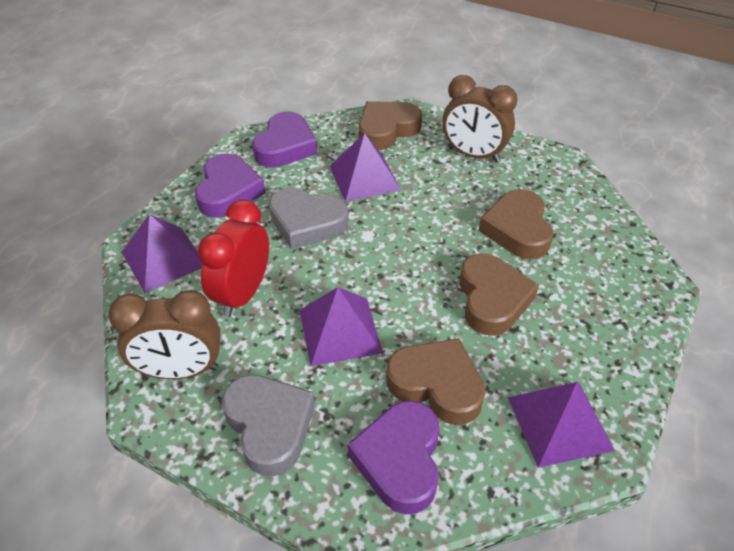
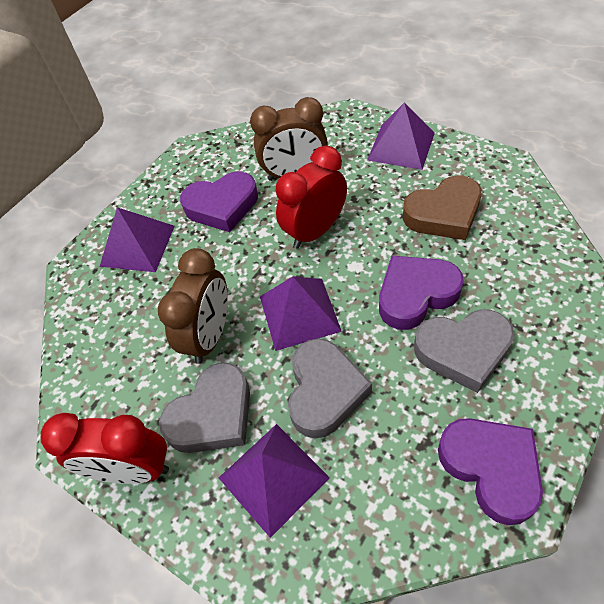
brown heart: [359,101,422,150] [386,338,486,425] [459,253,539,336] [479,189,553,260] = 4 -> [403,175,482,240] = 1
grey heart: [221,375,315,476] [269,187,349,249] = 2 -> [159,362,250,453] [288,339,372,438] [414,309,514,393] = 3
red clock: [198,199,269,317] = 1 -> [41,413,169,484] [275,146,347,249] = 2

